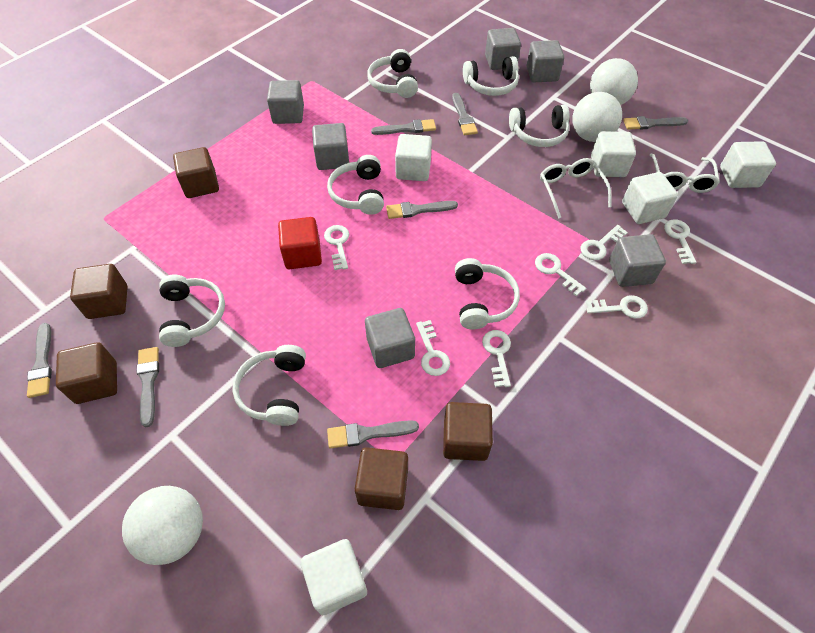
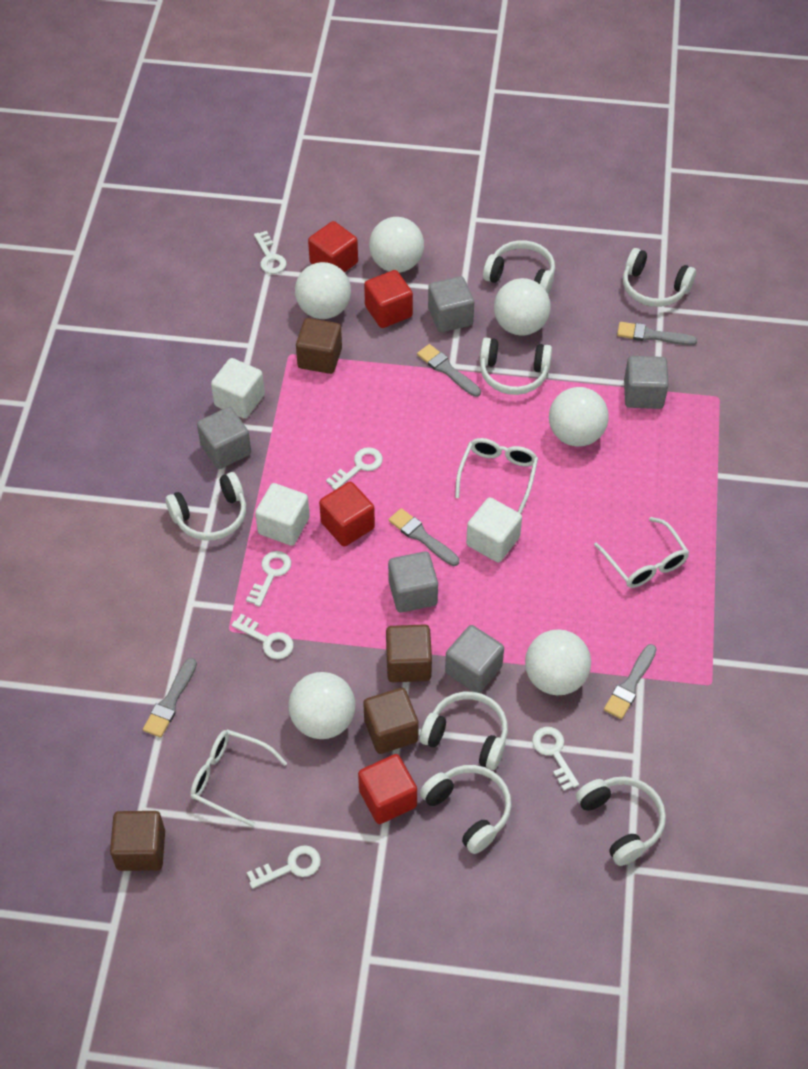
brown cube: [56,342,117,404] [70,264,128,319] [173,147,219,198] [355,447,408,510] [443,402,493,461] = 5 -> [110,811,165,871] [296,318,342,374] [363,688,419,754] [386,624,432,682] = 4
grey brush: [27,323,52,398] [137,347,159,427] [327,420,419,449] [371,119,436,135] [386,201,458,219] [452,93,478,135] [623,116,688,130] = 7 -> [143,658,197,738] [389,508,459,566] [417,344,481,397] [604,644,657,719] [617,322,697,346] = 5
grey cube: [267,80,304,124] [312,123,349,170] [365,308,415,368] [485,28,521,70] [527,40,564,82] [609,234,666,287] = 6 -> [197,407,251,469] [388,551,438,613] [428,276,474,332] [445,625,504,693] [624,356,668,409] = 5
red cube: [278,217,322,269] = 1 -> [308,221,358,273] [319,482,375,547] [358,754,417,824] [364,270,413,328] = 4
white ball: [122,486,203,565] [572,92,622,142] [590,58,638,105] = 3 -> [288,672,355,739] [295,262,351,319] [369,217,424,273] [494,278,551,336] [525,629,591,695] [549,387,609,447] = 6
white cube: [300,539,367,615] [395,134,432,181] [591,131,636,177] [622,172,678,224] [720,141,776,188] = 5 -> [211,358,265,419] [255,483,310,546] [466,497,522,562] = 3
white glasses: [540,158,612,219] [650,154,720,193] = 2 -> [190,729,287,827] [455,438,538,513] [594,517,689,588] = 3
white key: [324,225,349,270] [416,320,450,376] [482,330,511,387] [535,253,586,296] [581,225,628,260] [586,295,648,319] [664,219,697,264] = 7 -> [232,614,294,659] [246,551,291,607] [247,845,321,889] [254,231,287,274] [326,447,383,490] [532,727,579,791] = 6

